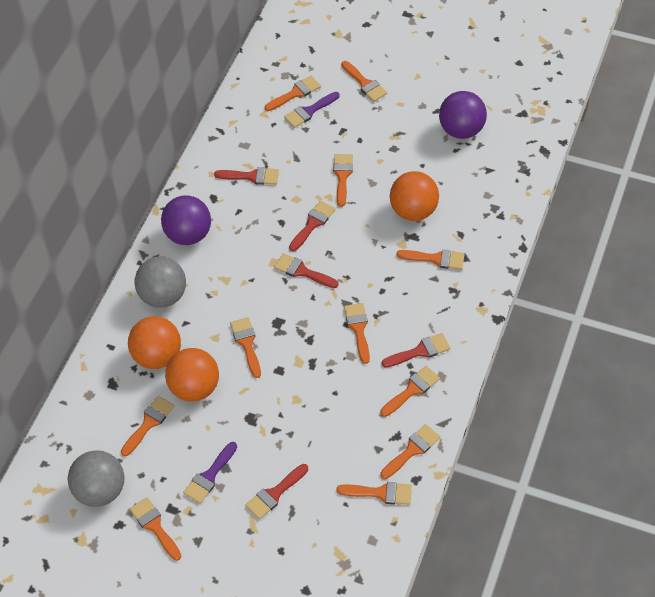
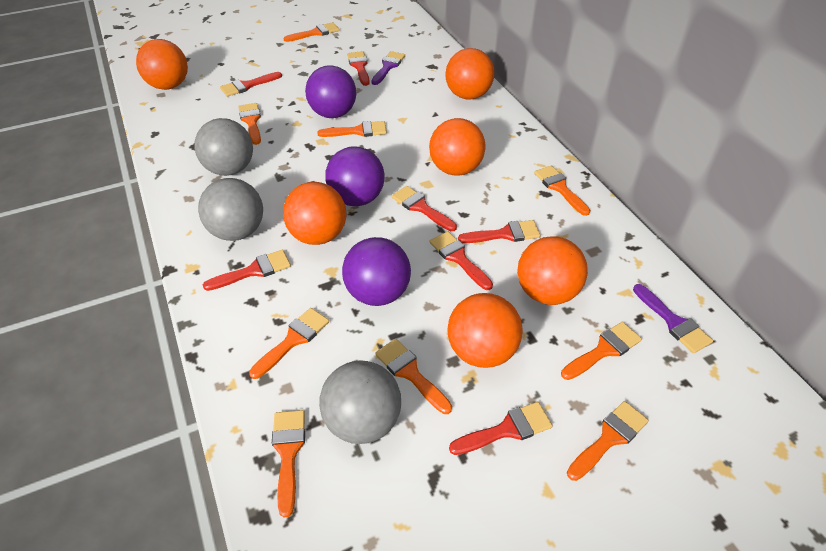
grey ball: [68,450,125,507] [135,257,186,308] = 2 -> [195,118,253,176] [198,178,263,241] [319,360,401,444] = 3
orange ball: [128,316,181,369] [165,348,219,402] [390,171,439,221] = 3 -> [136,39,188,90] [283,182,347,245] [429,118,486,176] [445,48,494,100] [447,293,523,368] [517,236,588,305] = 6
orange brush: [121,396,174,456] [130,497,181,561] [230,317,261,378] [265,76,321,111] [333,154,353,207] [336,482,412,505] [341,61,387,102] [344,303,370,364] [380,366,440,417] [380,424,440,479] [397,249,465,270] = 11 -> [238,103,261,145] [249,308,329,379] [272,410,305,517] [284,22,339,42] [317,121,387,137] [375,339,452,414] [534,166,591,216] [561,322,642,380] [567,401,649,481] = 9
purple ball: [161,195,211,245] [439,91,487,139] = 2 -> [305,65,356,118] [325,146,385,206] [342,237,411,306] = 3
red brush: [214,167,279,185] [245,464,308,519] [274,253,339,288] [289,201,335,251] [382,333,450,368] = 5 -> [203,249,291,291] [220,72,282,97] [347,51,370,86] [392,186,457,231] [429,232,493,290] [449,402,553,455] [458,220,541,243] = 7

